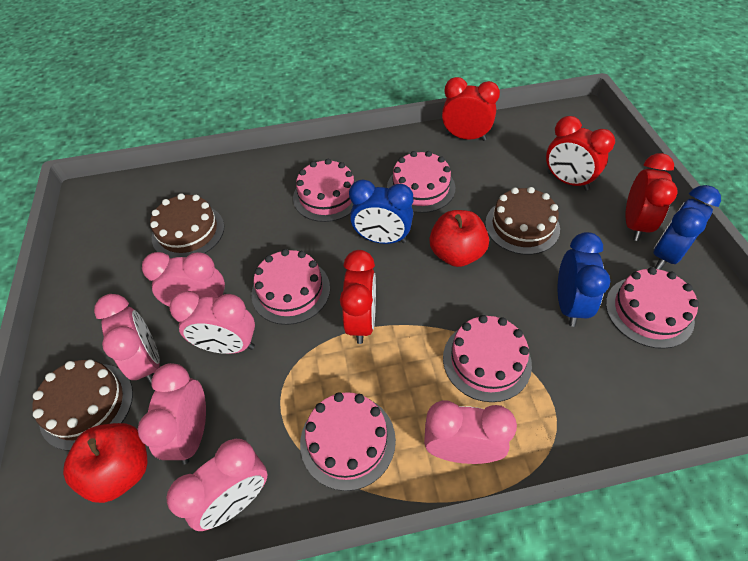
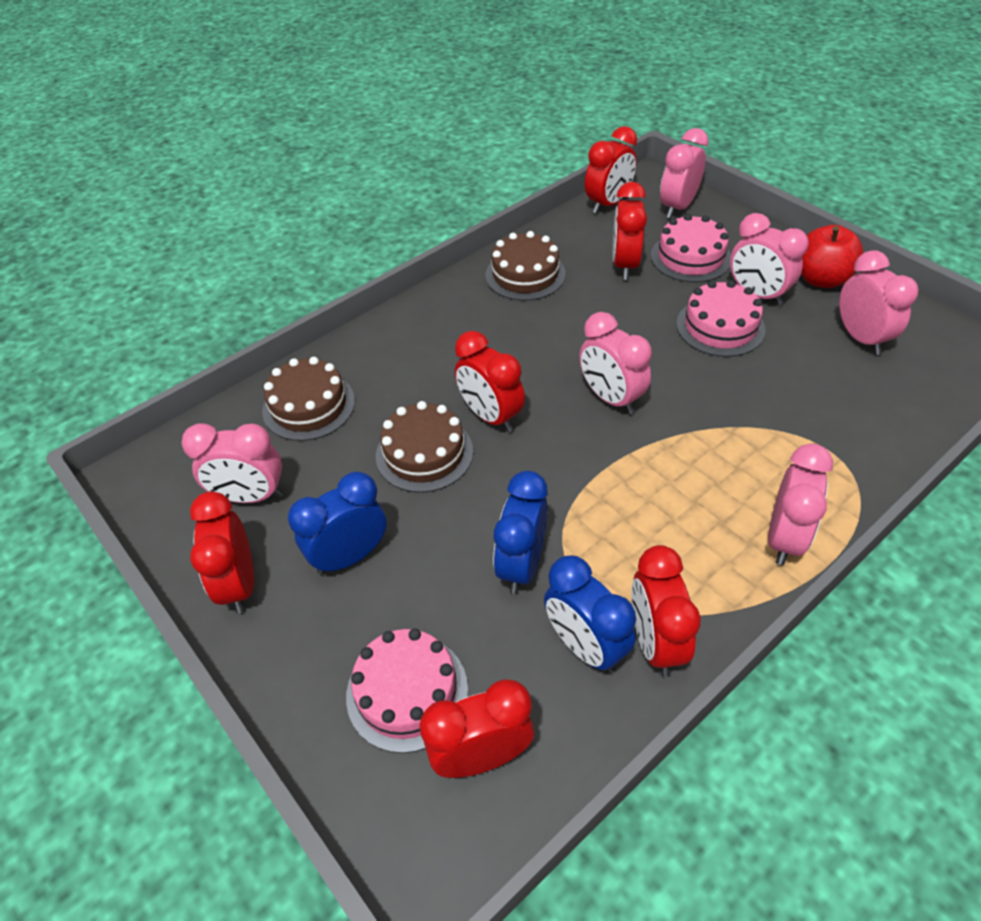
pink cake: [251,249,330,325] [293,159,356,222] [300,392,396,491] [387,151,455,213] [443,315,532,402] [606,267,699,349] = 6 -> [346,628,468,753] [651,214,731,282] [677,280,766,357] = 3
red apple: [63,423,147,503] [430,210,489,267] = 2 -> [801,225,863,288] = 1
red clock: [340,250,376,344] [442,77,500,141] [546,116,615,190] [625,153,678,241] = 4 -> [190,491,254,614] [420,679,534,778] [455,331,525,432] [585,126,637,214] [613,182,647,279] [631,545,701,677] = 6

